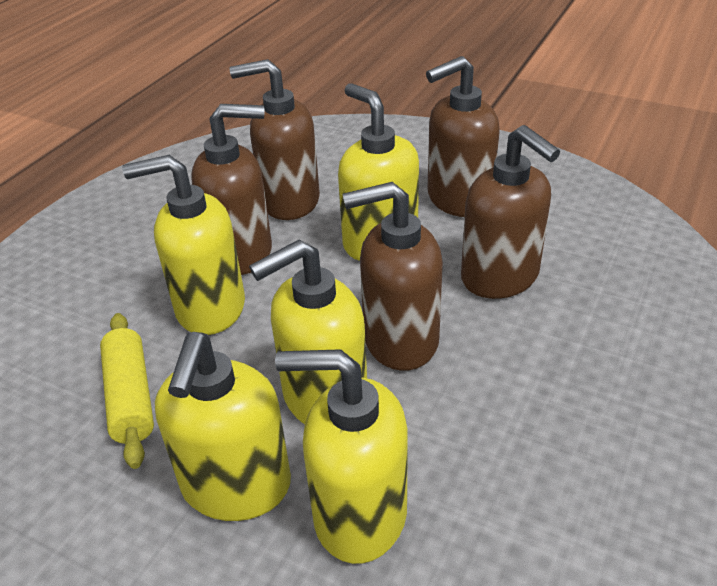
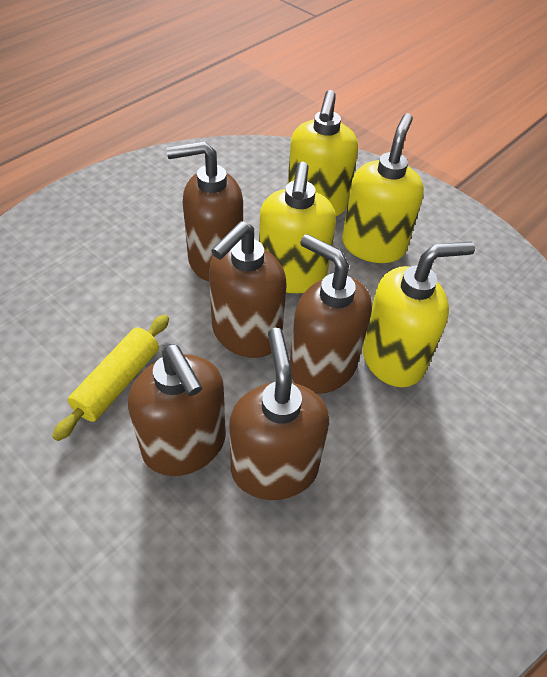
yellow soap dispenser: [122,155,245,335] [155,332,291,521] [249,240,367,425] [275,349,408,564] [338,83,419,261] = 5 -> [259,162,336,293] [288,90,358,216] [342,113,424,263] [362,241,475,387] = 4

